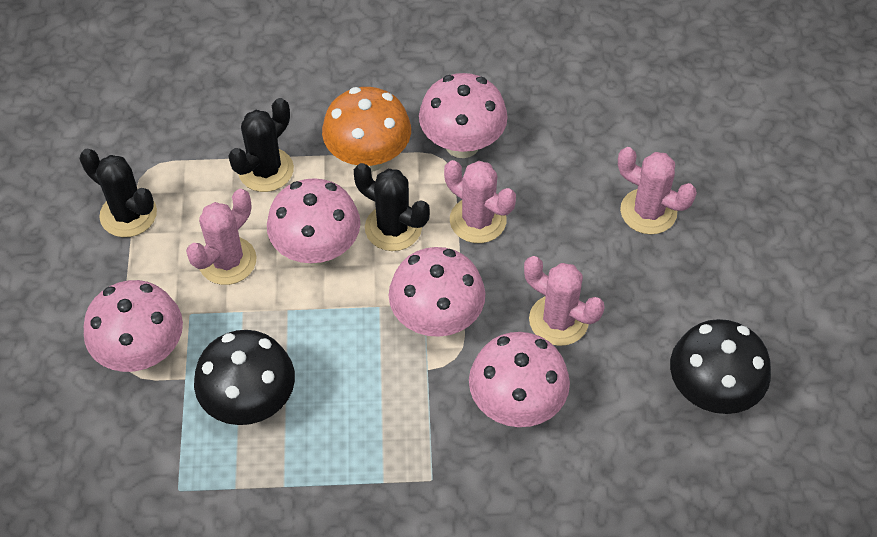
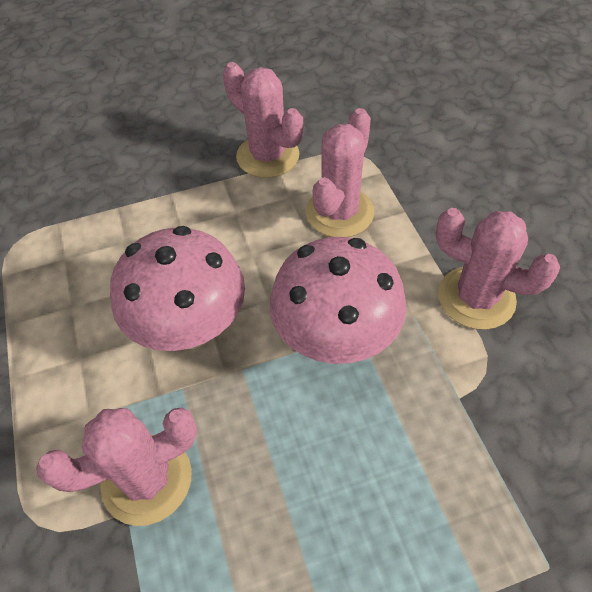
black cactus: [80,149,157,237] [228,98,294,192] [354,163,430,251] = 3 -> none = 0
black mushroom: [194,330,295,425] [670,319,771,414] = 2 -> none = 0
orange mushroom: [322,87,411,172] = 1 -> none = 0
pink mushroom: [84,280,183,372] [267,178,360,266] [389,247,485,337] [419,73,508,158] [469,332,570,427] = 5 -> [110,226,245,351] [270,237,407,364] = 2

